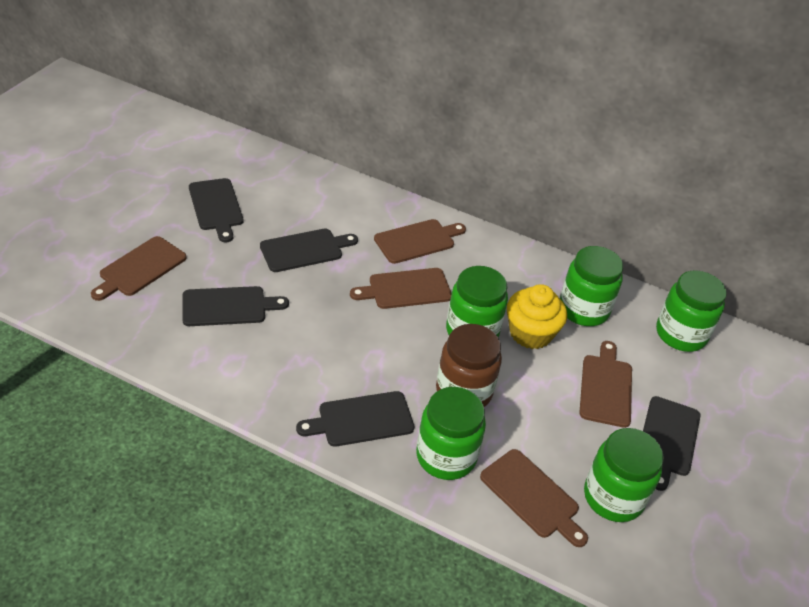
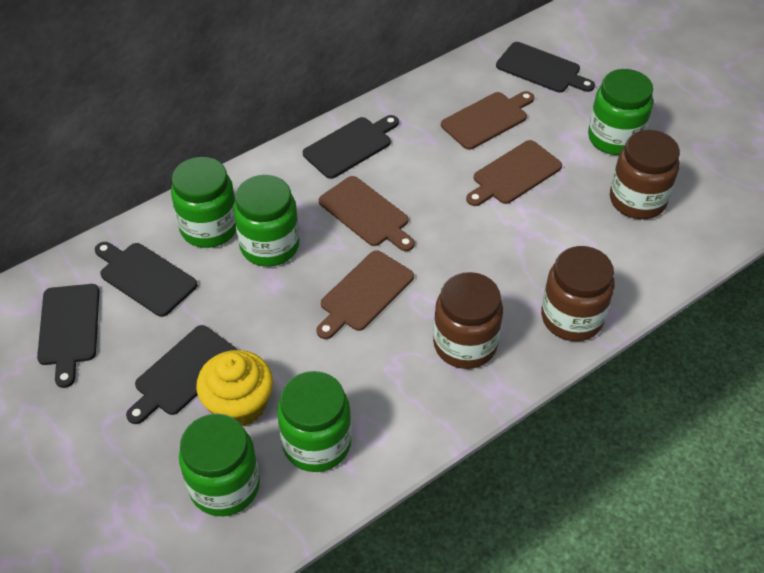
brown cutting board: [91,236,186,301] [350,268,452,309] [374,219,466,264] [480,449,588,547] [579,341,632,428] = 5 -> [316,250,414,339] [319,176,415,251] [441,91,534,150] [466,140,562,206] = 4
brown jar: [436,324,502,407] = 1 -> [433,272,503,369] [541,246,615,341] [610,130,680,219] = 3

